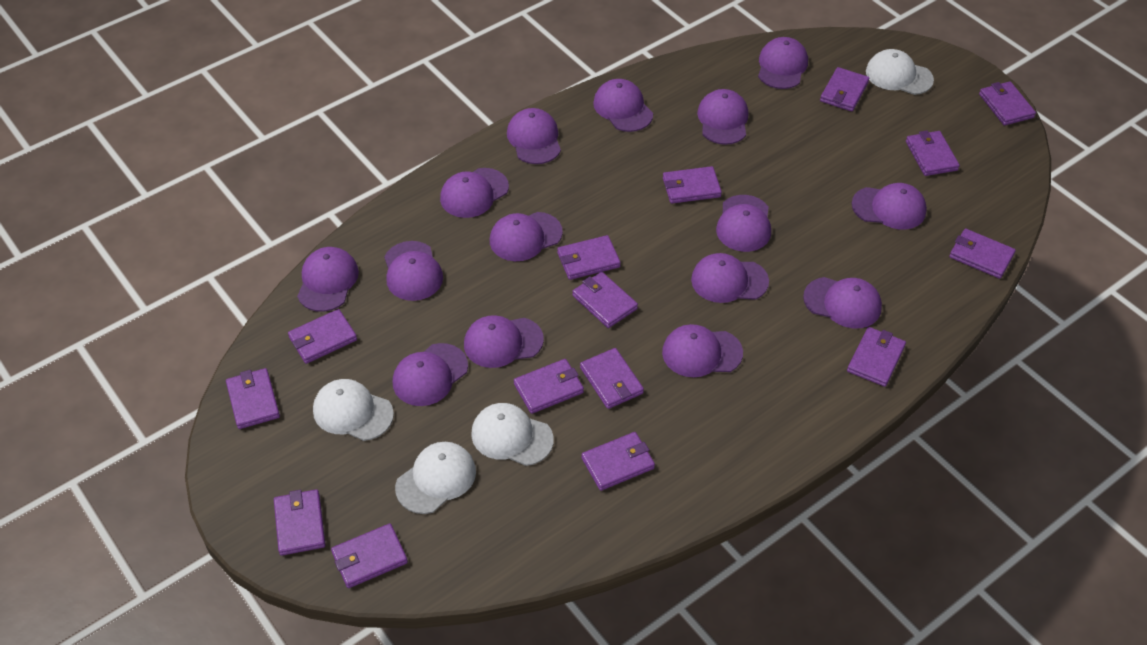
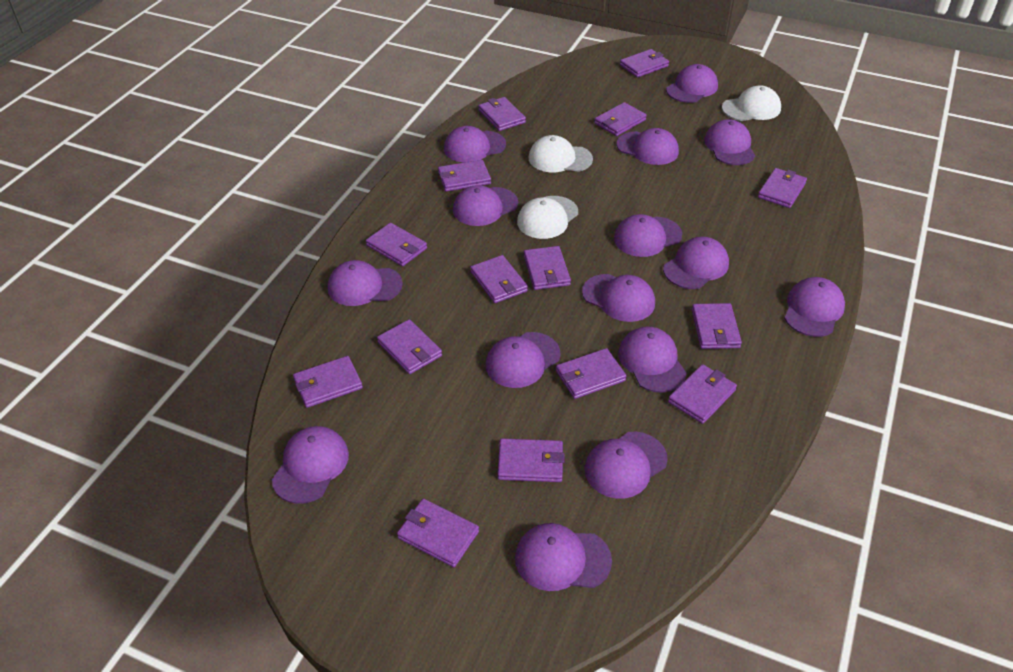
white cap: [313,379,394,441] [395,442,476,514] [471,403,554,466] [866,49,934,95] = 4 -> [517,196,578,239] [529,135,593,172] [722,85,781,121] = 3

